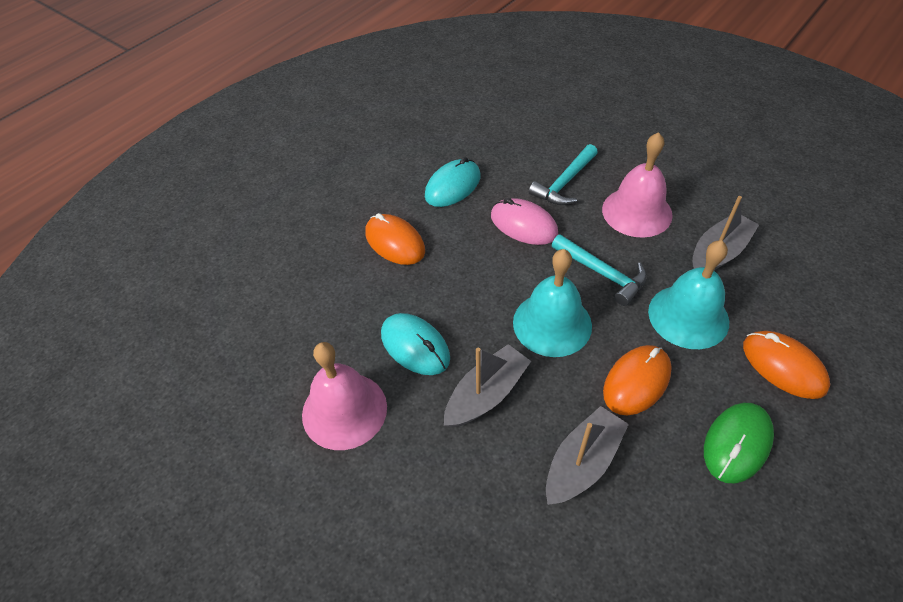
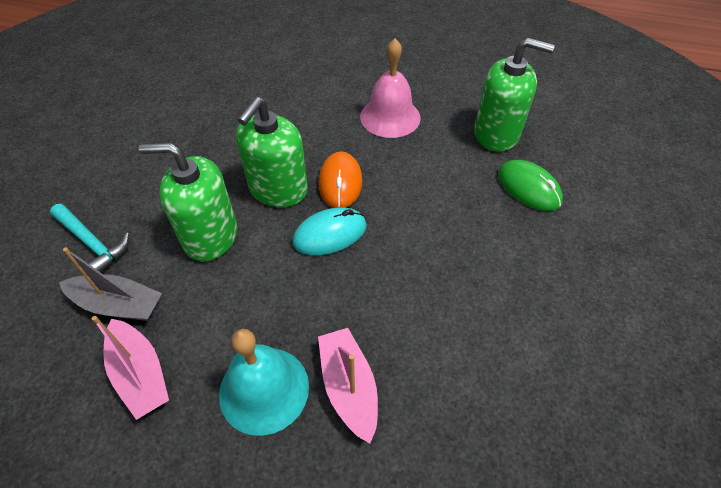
green soap dispenser: none = 0 -> [139,142,237,261] [236,97,308,207] [474,38,555,152] = 3
grey boat: [444,344,531,428] [546,406,629,505] [692,196,759,270] = 3 -> [59,247,162,321] = 1
orange mouse: [365,213,425,265] [603,345,672,415] [743,331,830,399] = 3 -> [319,151,363,208] = 1
pink bell: [302,342,387,450] [602,132,673,238] = 2 -> [360,39,421,138] = 1
pink boat: none = 0 -> [92,316,169,420] [318,328,378,444] = 2
pink mouse: [491,198,558,245] = 1 -> none = 0
turquoise bell: [513,249,592,357] [648,240,729,349] = 2 -> [219,329,309,436] = 1
turquoise hammer: [529,144,598,205] [552,234,647,306] = 2 -> [50,204,129,273] = 1
turquoise mouse: [381,313,450,375] [425,157,481,207] = 2 -> [292,208,367,255] = 1

